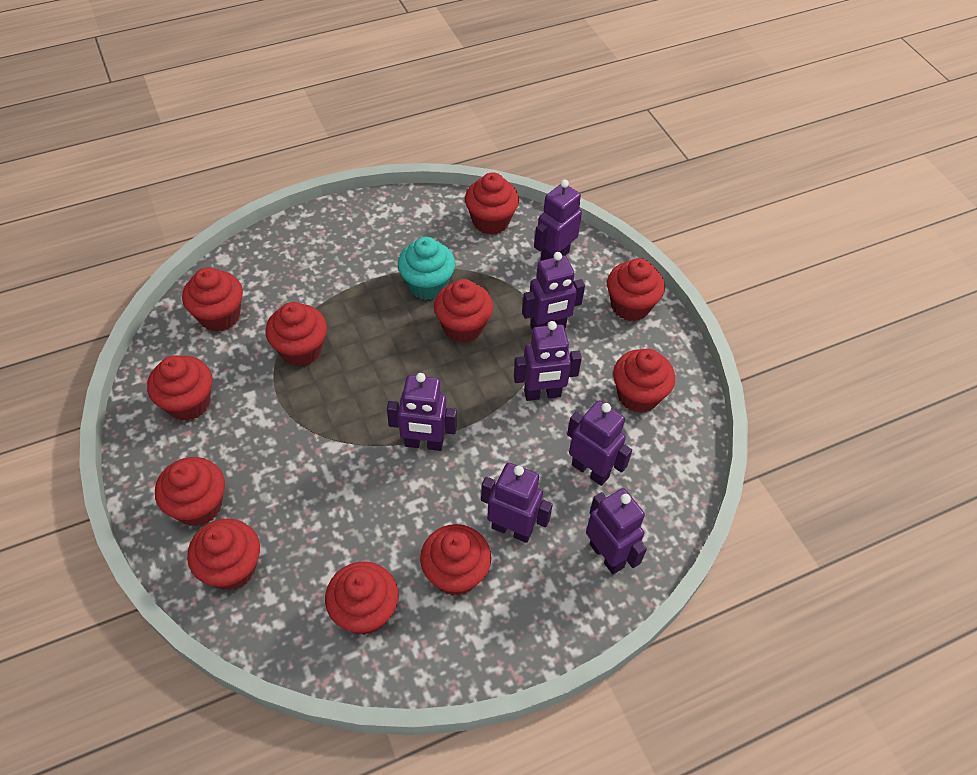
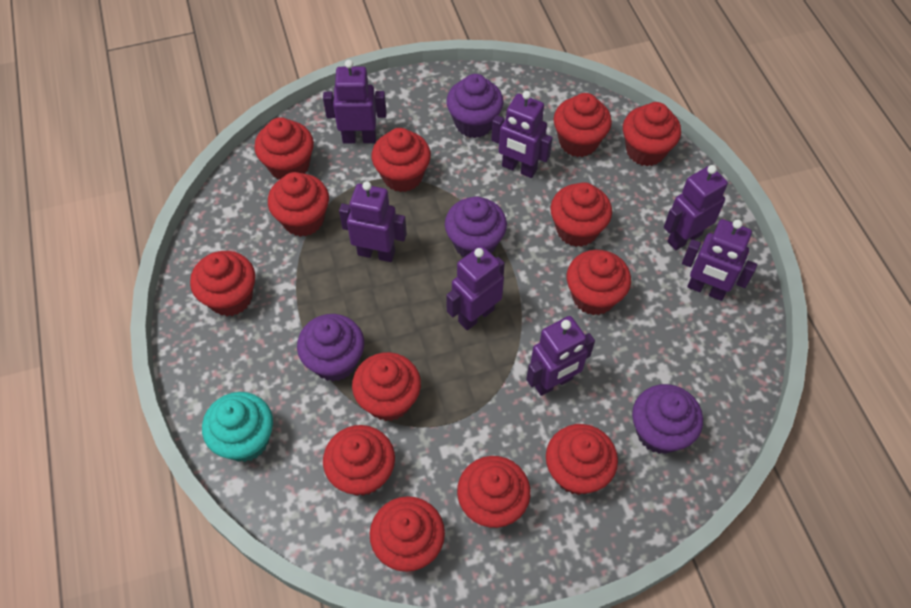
purple cupcake: none = 0 -> [297,314,364,381] [445,196,507,257] [446,74,504,138] [632,384,703,454] = 4
red cupcake: [147,355,212,421] [155,457,225,527] [182,267,243,332] [187,518,260,591] [265,302,327,366] [325,561,399,635] [420,524,491,596] [434,279,493,343] [465,172,519,235] [607,258,665,321] [613,349,675,413] = 11 -> [190,251,255,316] [254,117,314,179] [268,172,329,237] [323,425,395,496] [352,352,421,421] [370,496,445,572] [371,128,431,192] [457,456,531,528] [546,424,618,495] [550,182,612,247] [554,93,612,157] [567,250,631,315] [623,102,681,166] = 13

